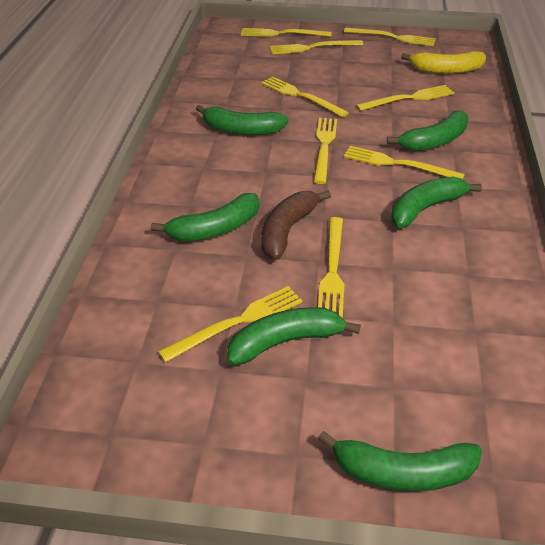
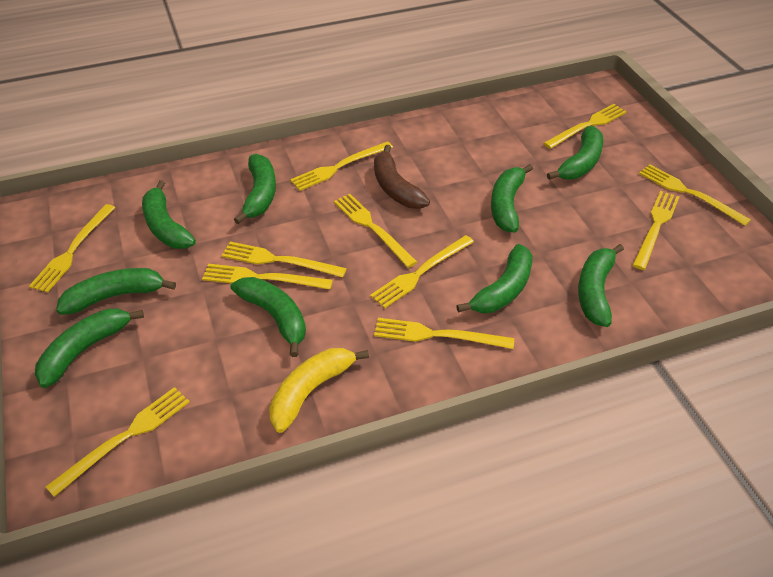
green banana: [151,193,259,241] [196,105,289,135] [227,307,361,365] [318,431,482,491] [387,110,468,151] [391,176,482,228] = 6 -> [35,309,144,388] [56,268,176,315] [142,180,196,249] [231,277,306,357] [234,154,276,224] [456,244,533,313] [491,164,533,232] [547,126,603,180] [578,244,624,327] = 9
yellow fork: [158,286,302,362] [241,28,332,37] [261,76,349,117] [270,40,363,54] [314,118,337,184] [318,217,344,318] [344,28,436,46] [344,146,465,179] [356,85,455,111] = 9 -> [29,204,115,293] [45,387,190,497] [202,264,333,289] [222,242,347,277] [290,142,393,191] [334,194,417,268] [370,235,474,308] [374,318,514,349] [543,104,627,149] [632,191,680,270] [639,164,751,226] = 11

